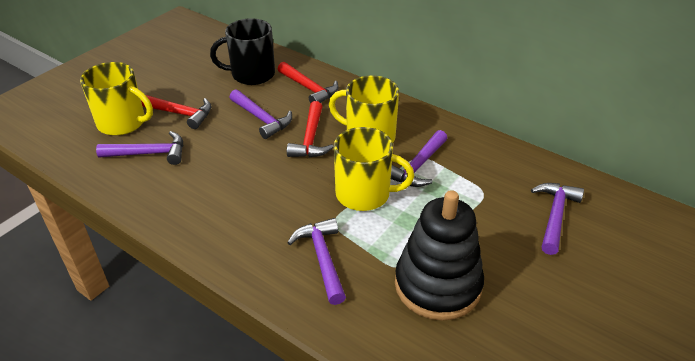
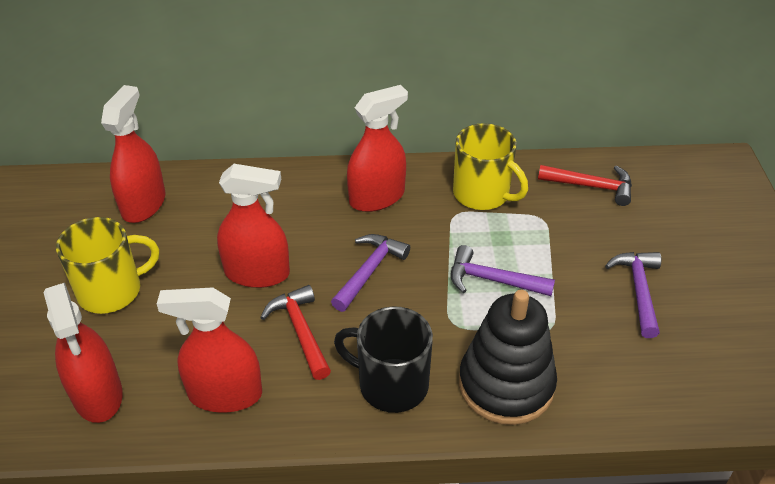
purple hammer: [96,131,183,165] [229,89,292,139] [287,218,346,305] [391,130,447,187] [531,183,584,255] = 5 -> [331,234,410,312] [451,245,555,296] [605,252,661,338] = 3
red hammer: [141,95,212,129] [278,62,339,103] [287,101,334,157] = 3 -> [260,285,331,380] [538,165,632,206] = 2
red spray bottle: none = 0 -> [43,283,123,423] [101,85,165,223] [157,287,262,413] [217,164,290,288] [347,85,408,212] = 5
yellow mug: [80,62,153,136] [329,76,399,143] [334,127,414,211] = 3 -> [56,217,159,314] [453,123,528,210] = 2

